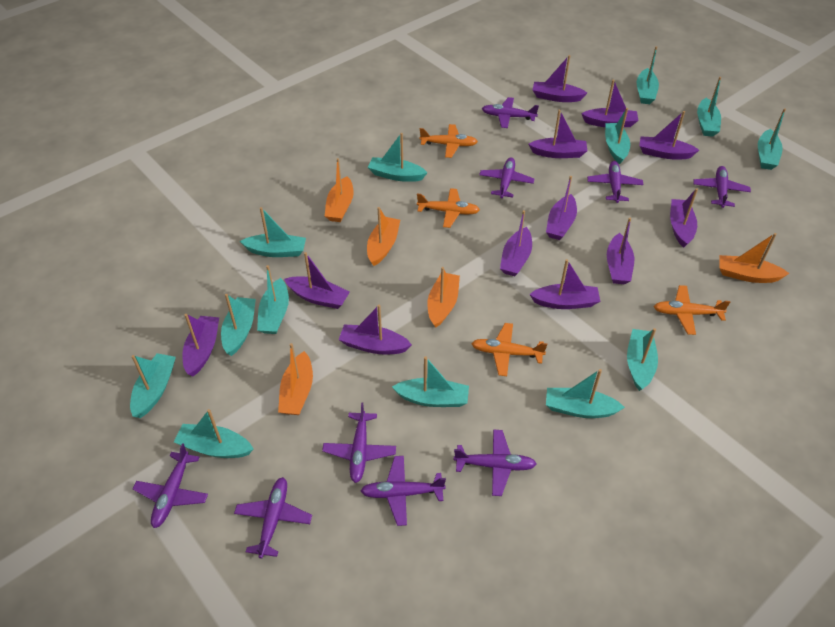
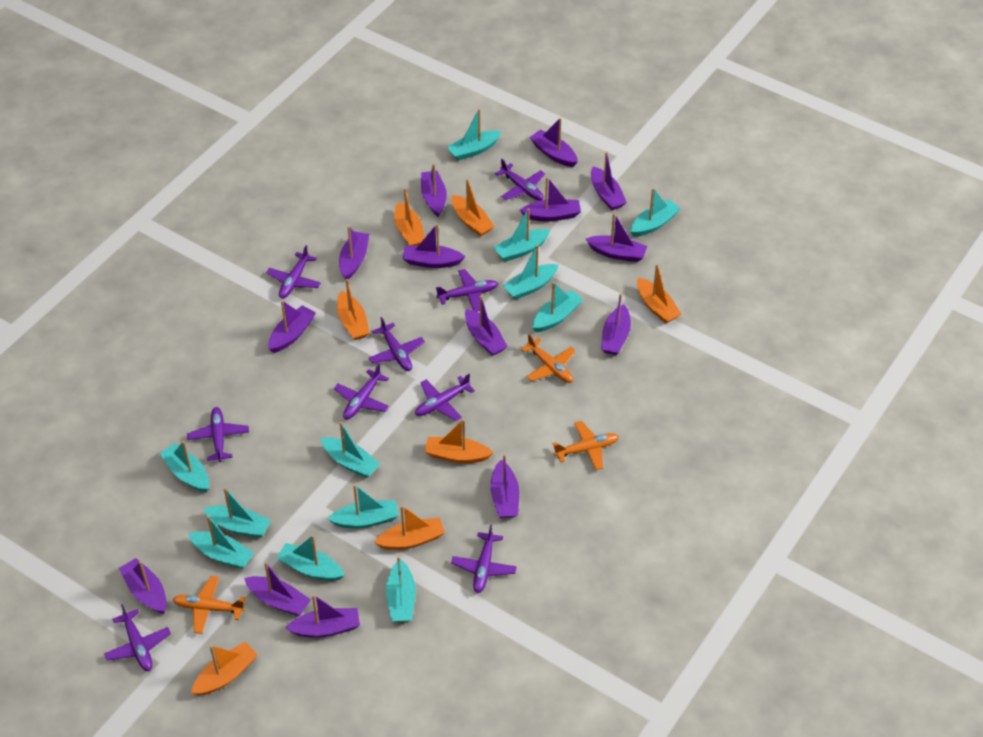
orange boat: [278,343,313,415] [325,158,354,222] [367,207,400,266] [427,267,460,328] [719,233,790,283] = 5 -> [191,642,258,696] [337,279,370,340] [374,505,445,550] [394,188,425,246] [425,419,493,463] [452,178,495,237] [637,264,682,324] = 7
orange plane: [417,188,480,228] [420,124,478,158] [471,323,547,376] [654,285,730,335] = 4 -> [173,576,245,634] [521,334,576,383] [552,421,619,470] = 3
purple boat: [182,314,219,376] [284,252,350,309] [339,305,412,354] [500,210,532,276] [528,110,587,158] [529,259,600,309] [533,55,587,102] [546,176,577,240] [581,80,639,127] [607,218,634,284] [640,111,699,159] [670,188,698,248] = 12 -> [119,558,167,614] [244,562,311,616] [268,300,316,353] [286,594,360,638] [339,226,369,279] [403,223,466,268] [421,163,447,217] [465,296,508,356] [490,454,519,518] [520,177,581,222] [530,118,578,167] [586,213,647,262] [591,151,627,210] [601,293,631,355] = 14
turquoise boat: [130,353,176,418] [174,409,253,458] [221,294,256,356] [240,207,306,257] [257,265,289,334] [368,133,428,182] [392,356,469,407] [546,369,625,418] [605,108,630,164] [627,328,658,391] [637,46,659,104] [697,77,721,137] [758,108,786,170] = 13 -> [160,441,209,492] [188,515,254,569] [203,487,271,538] [277,535,345,581] [321,422,380,478] [327,484,398,528] [386,556,416,622] [447,109,501,161] [493,208,551,262] [503,245,558,300] [532,282,583,332] [630,188,681,237] = 12

